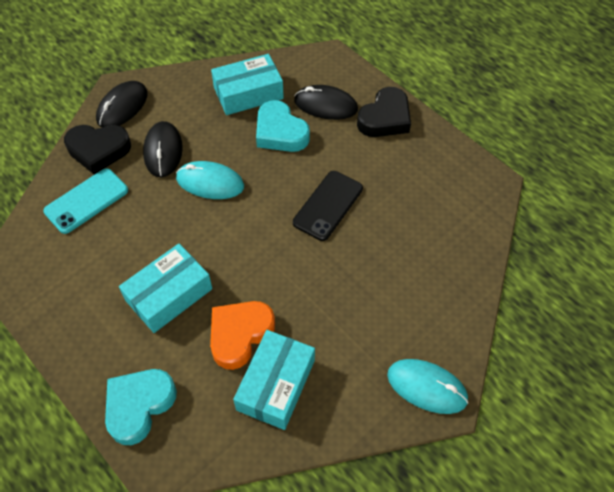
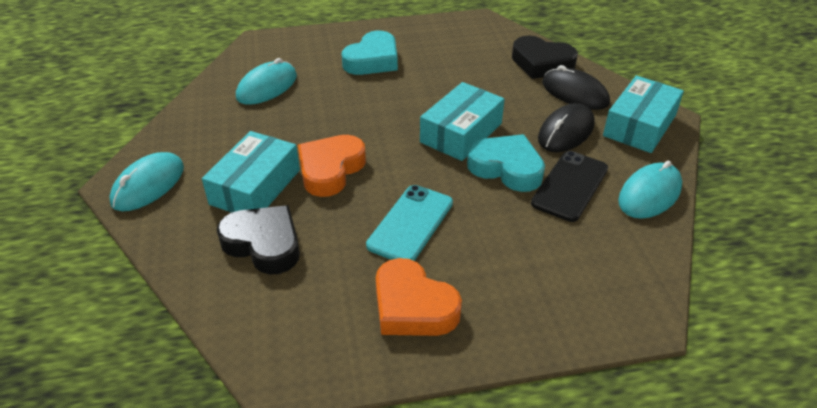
black mouse: [96,81,148,128] [143,121,183,177] [294,85,358,120] = 3 -> [538,103,595,152] [542,65,610,110] = 2
orange heart: [210,301,275,370] = 1 -> [298,135,366,197] [376,258,462,336] = 2
turquoise mouse: [176,161,244,199] [387,359,468,414] = 2 -> [109,152,184,211] [236,58,297,105] [618,161,682,219] = 3

